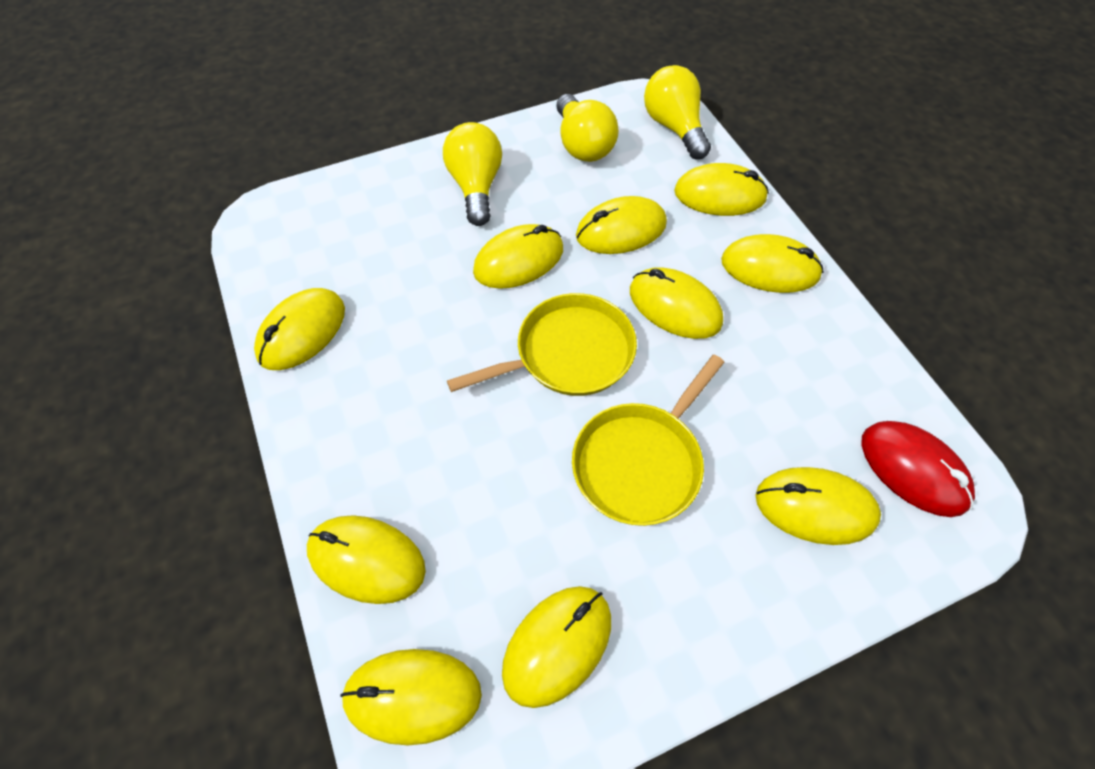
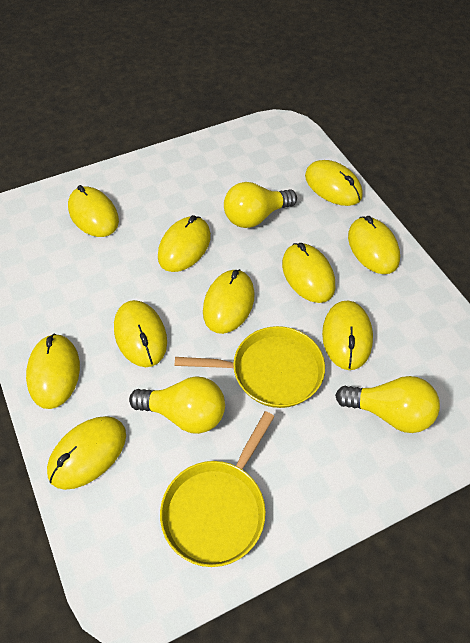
red mouse: [861,421,975,517] = 1 -> none = 0

